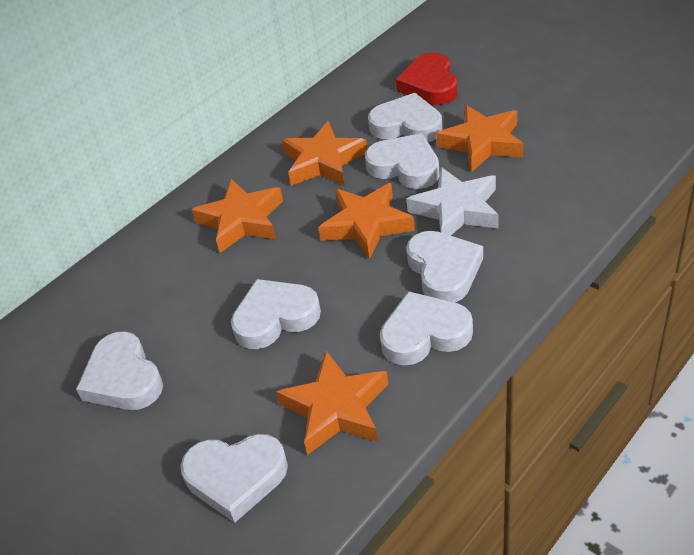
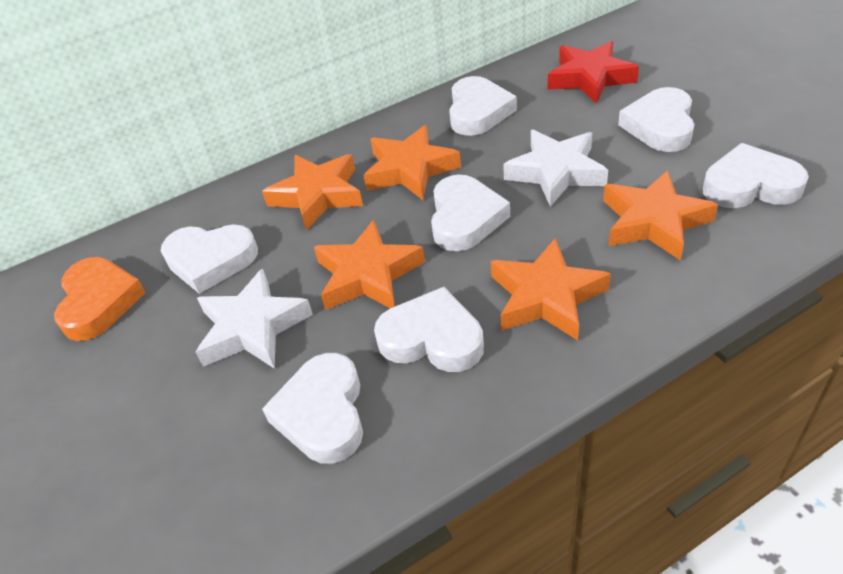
orange heart: none = 0 -> [54,257,146,341] = 1
red heart: [396,52,457,105] = 1 -> none = 0
red star: none = 0 -> [547,41,639,104] = 1
white star: [407,167,498,236] = 1 -> [196,268,313,369] [503,130,608,207] = 2

